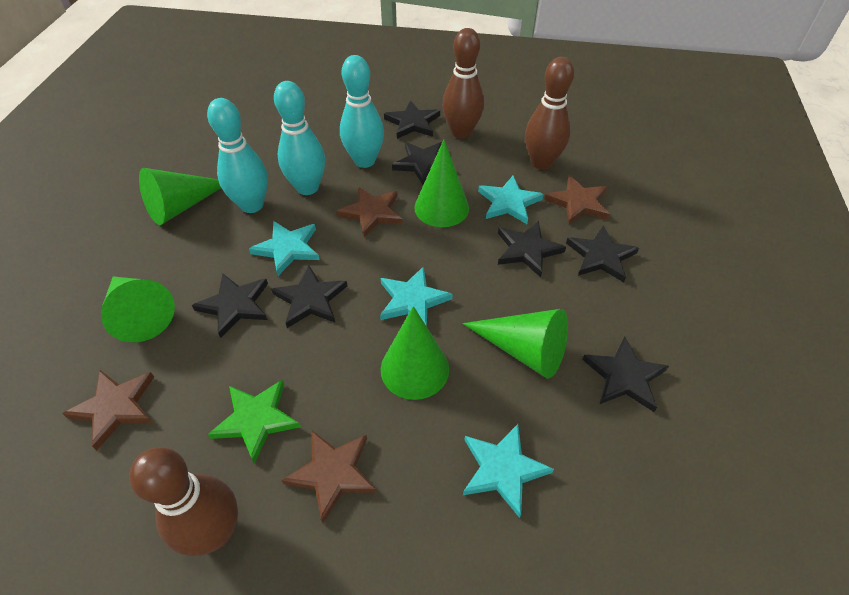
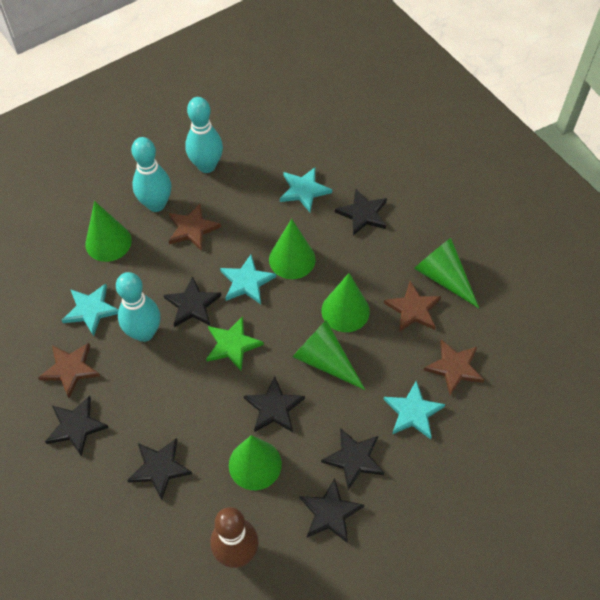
brown bowling pin: [129,447,238,556] [442,28,484,139] [525,57,574,170] = 3 -> [210,507,259,568] = 1
green cone: [101,276,175,342] [139,168,221,225] [381,306,449,400] [414,140,469,227] [462,309,568,379] = 5 -> [85,201,132,262] [229,435,282,490] [269,219,316,279] [292,320,365,390] [322,273,370,332] [414,238,479,308] = 6

